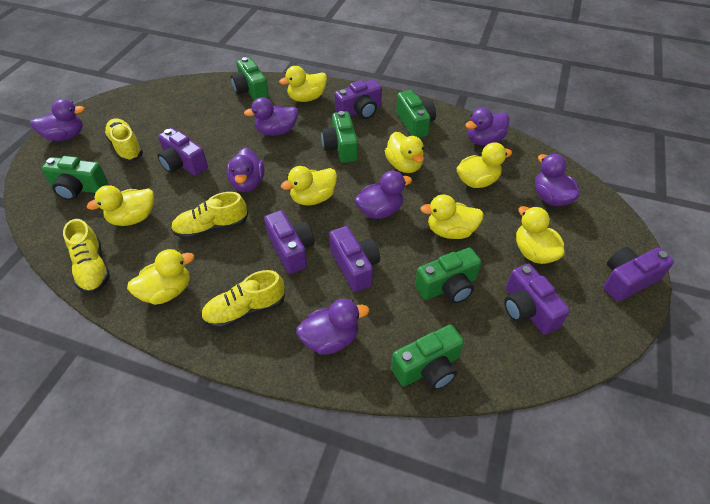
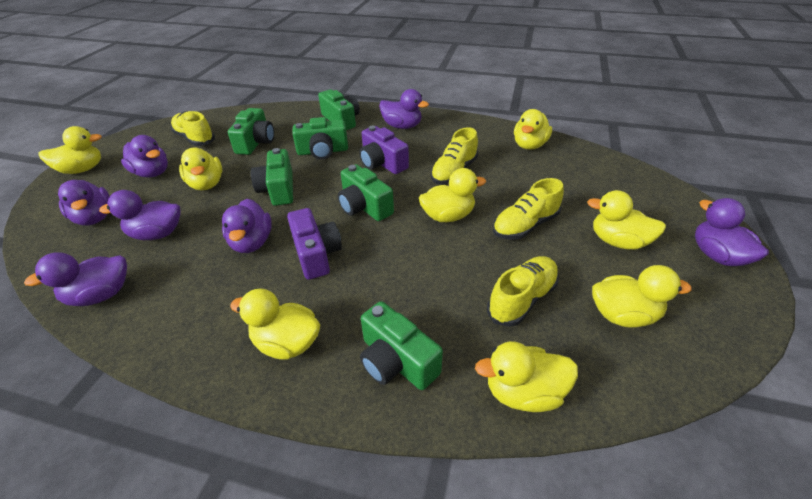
purple camera: [158,128,208,176] [264,210,315,274] [329,226,380,292] [334,80,382,119] [504,264,570,335] [603,247,674,302] = 6 -> [287,208,342,280] [359,126,409,174] = 2

